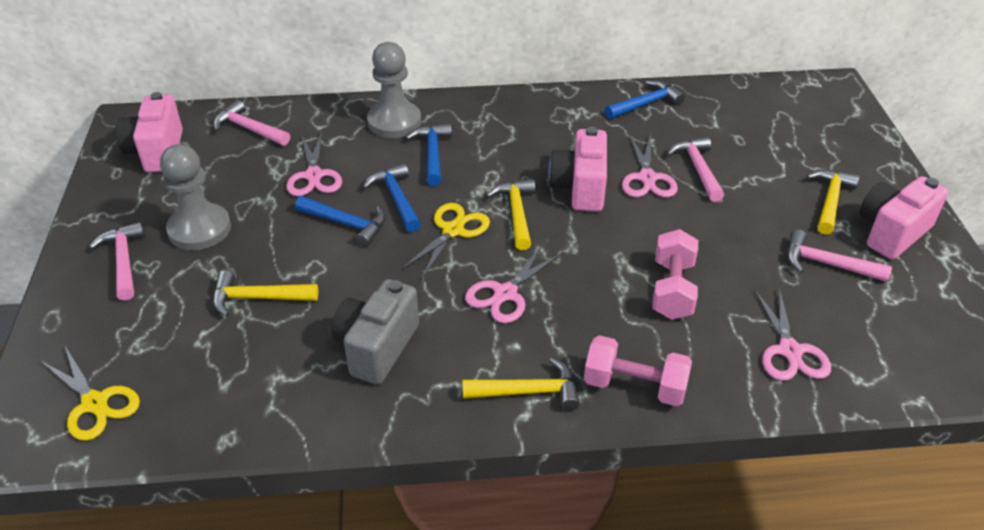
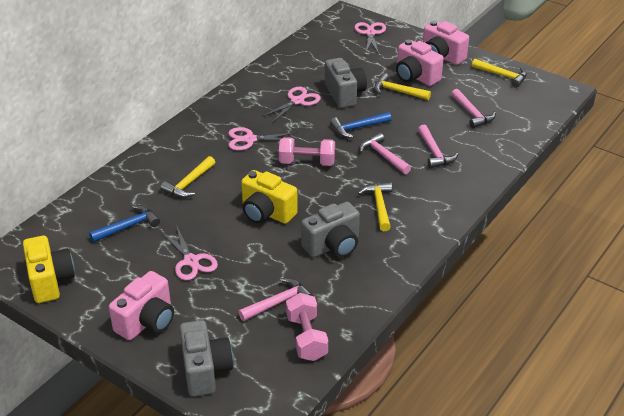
blue hammer: [295,196,386,247] [363,163,421,232] [406,124,452,186] [605,80,685,119] = 4 -> [89,205,160,243] [330,112,391,138] = 2
grey camera: [332,279,419,385] = 1 -> [179,320,233,397] [301,202,360,258] [325,58,367,108] = 3
grey pawn: [160,144,231,250] [367,42,421,138] = 2 -> none = 0
yellow camera: none = 0 -> [23,235,75,303] [241,170,298,224] = 2
yellow scissors: [41,346,140,441] [401,203,490,280] = 2 -> none = 0

